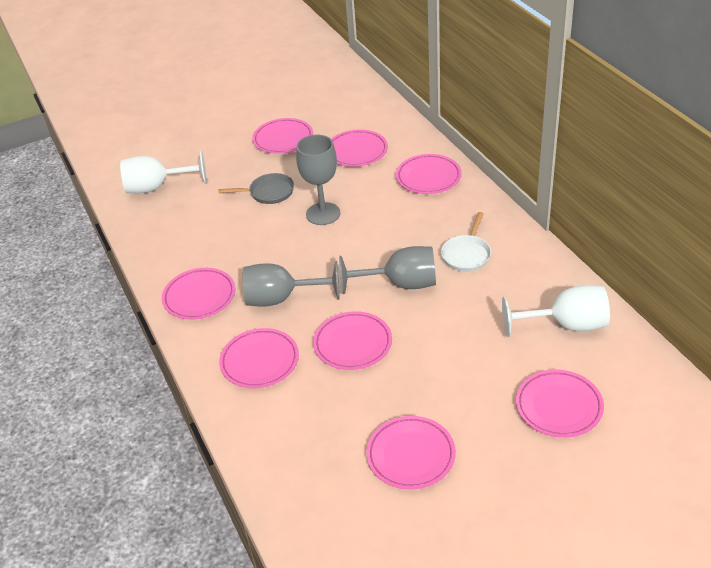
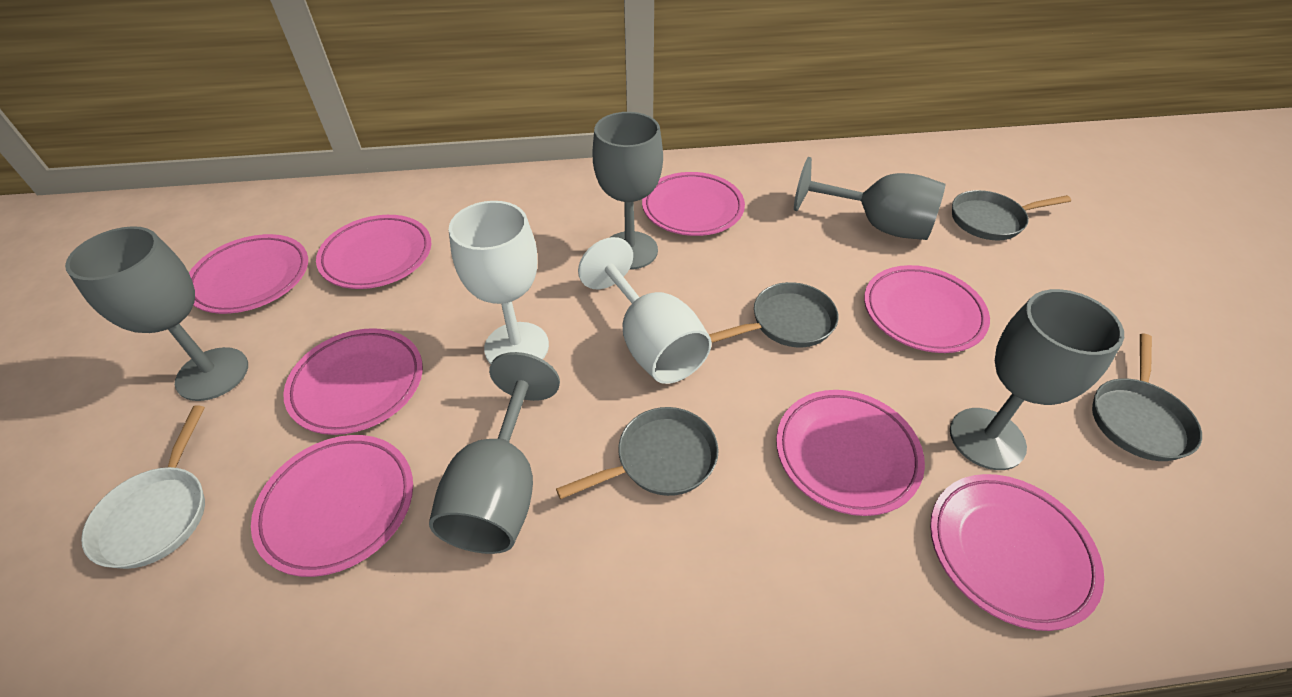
grey goblet: [243,261,340,307] [296,135,341,225] [339,246,436,294] = 3 -> [65,226,248,401] [429,352,560,554] [593,112,663,270] [794,157,945,240] [950,289,1124,470] = 5
grey pan: [218,173,294,204] = 1 -> [556,407,719,499] [709,282,838,347] [952,190,1071,240] [1092,334,1202,461] = 4

